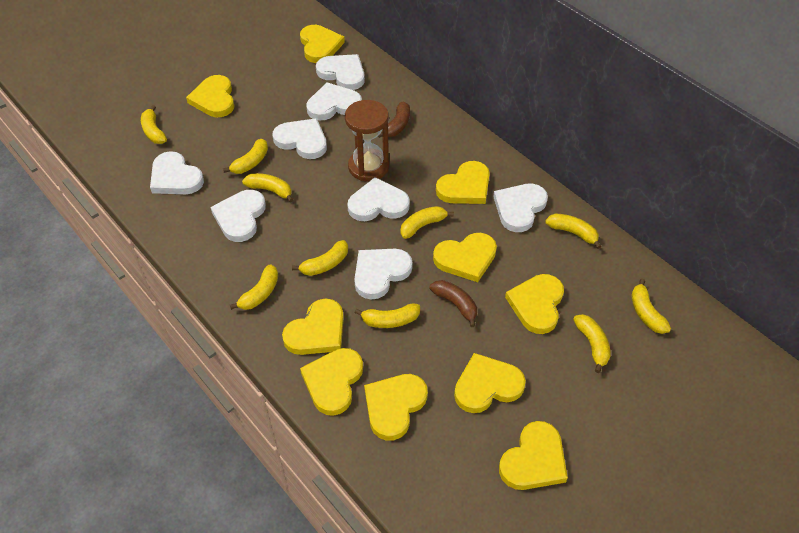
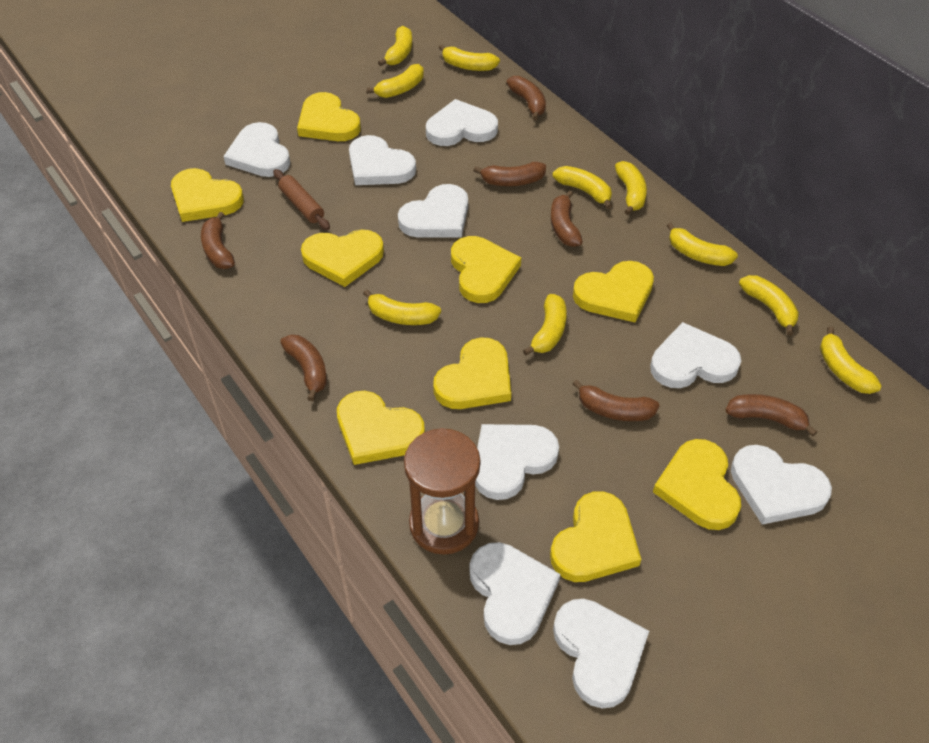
brown banana: [378,102,410,138] [429,280,477,327] = 2 -> [201,212,235,269] [280,335,327,401] [473,162,546,186] [506,76,546,120] [551,190,583,247] [573,380,660,421] [726,394,817,437] = 7
brown rolling pin: none = 0 -> [273,169,330,230] = 1
white heart: [150,151,204,194] [210,190,266,242] [273,118,327,159] [306,82,362,120] [316,54,365,90] [347,177,410,221] [354,249,412,300] [493,184,548,232] = 8 -> [223,122,290,177] [349,135,416,185] [398,184,468,238] [426,99,498,146] [470,542,560,645] [475,424,559,500] [553,599,649,709] [650,322,741,388] [731,445,832,525] = 9
yellow heart: [186,75,234,117] [282,299,344,355] [300,25,345,63] [300,348,363,416] [364,374,428,441] [433,233,497,282] [436,161,490,204] [454,353,526,413] [499,421,568,490] [505,274,564,334] = 10 -> [171,168,244,222] [297,92,361,141] [301,230,384,287] [337,391,425,465] [433,337,511,409] [451,236,521,303] [550,491,641,582] [573,261,654,322] [653,439,741,530] = 9

